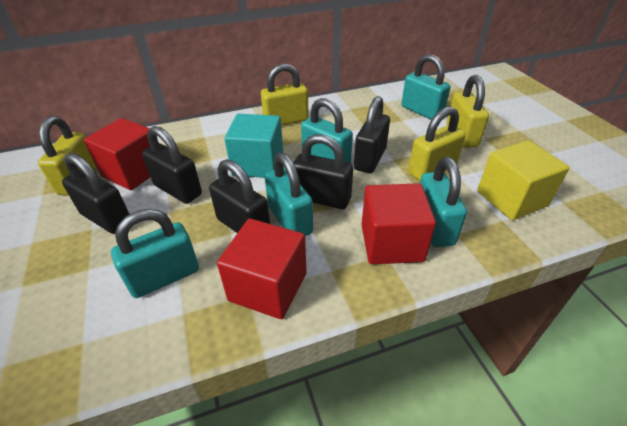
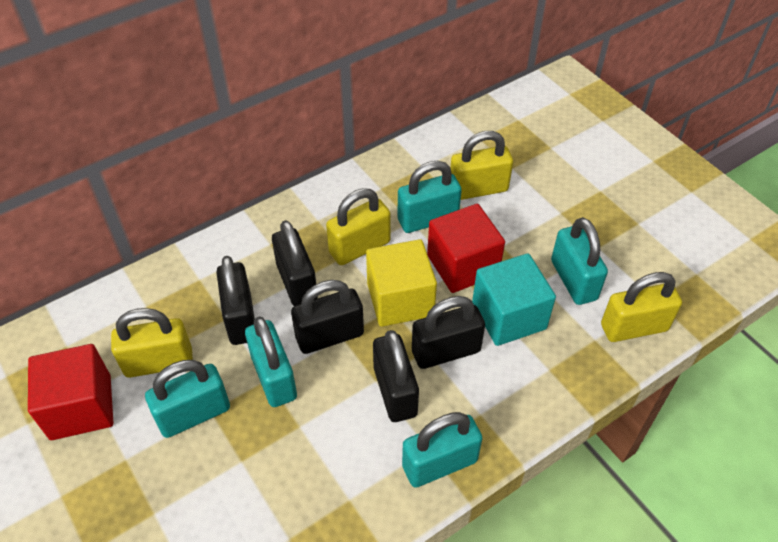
red cube: [84,118,150,190] [217,219,307,319] [361,183,436,264] = 3 -> [28,344,113,440] [427,204,505,293] = 2

